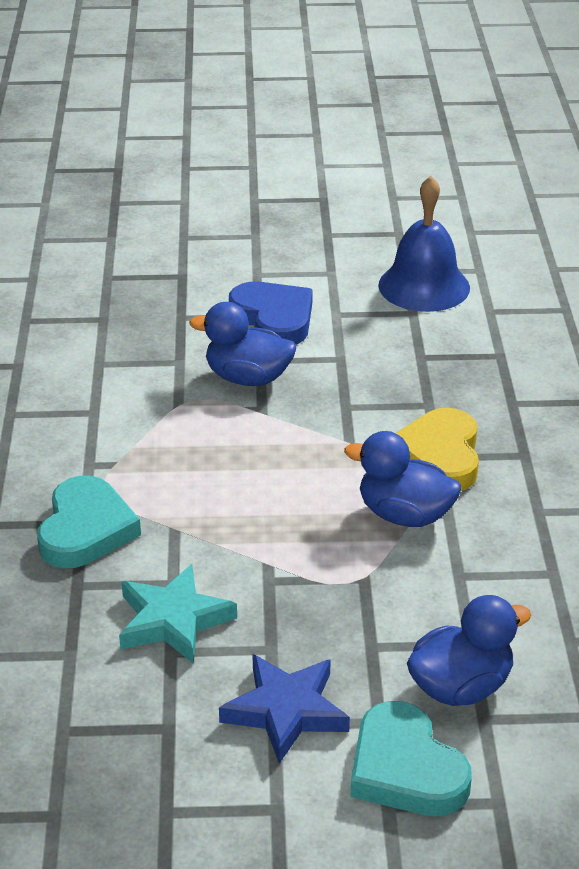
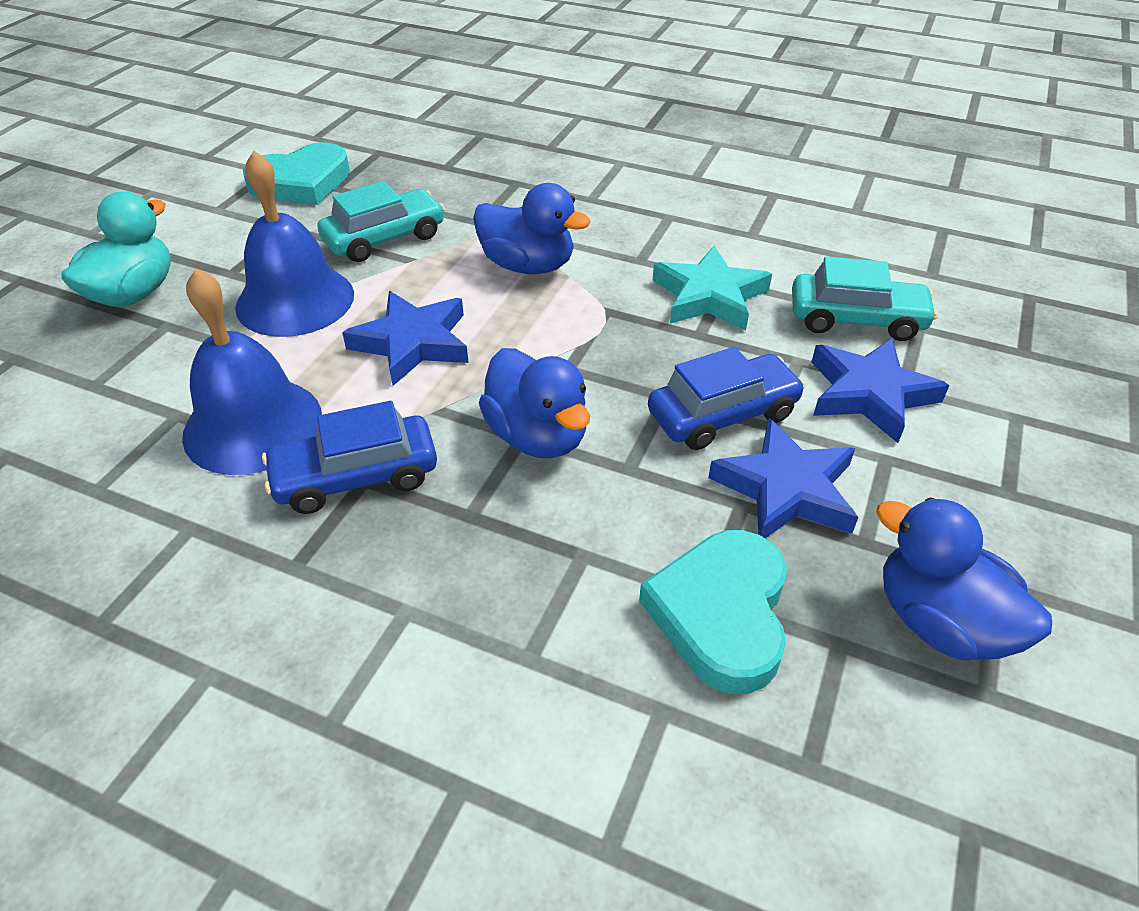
blue bell: [378,176,470,312] = 1 -> [182,268,322,475] [235,151,354,337] = 2
blue car: none = 0 -> [262,401,437,514] [648,347,806,450] = 2
blue heart: [229,282,313,345] = 1 -> none = 0
blue star: [219,654,350,764] = 1 -> [342,291,469,386] [708,418,858,538] [812,338,949,443] = 3
turquoise car: none = 0 -> [317,181,445,262] [792,257,938,341] = 2
turquoise duck: none = 0 -> [61,192,171,307] = 1
yellow heart: [396,408,479,491] = 1 -> none = 0

